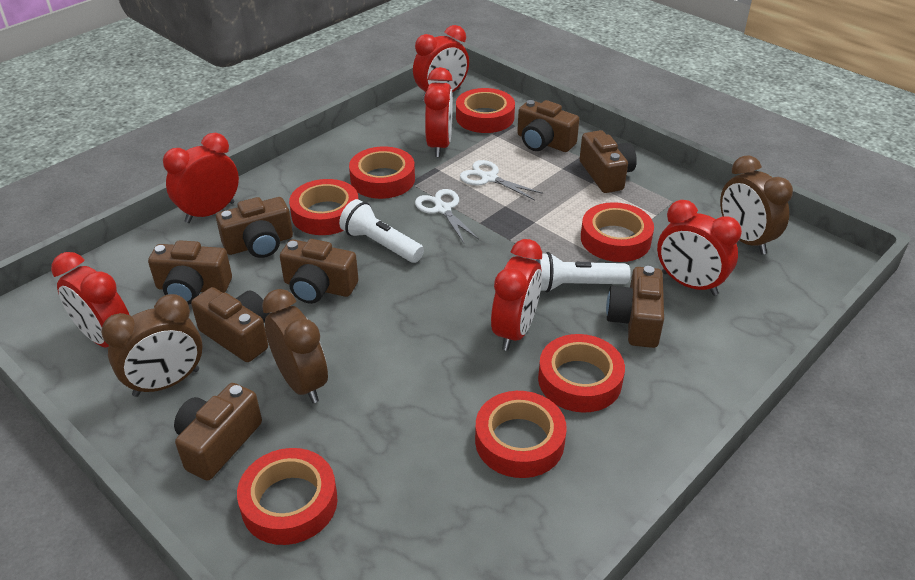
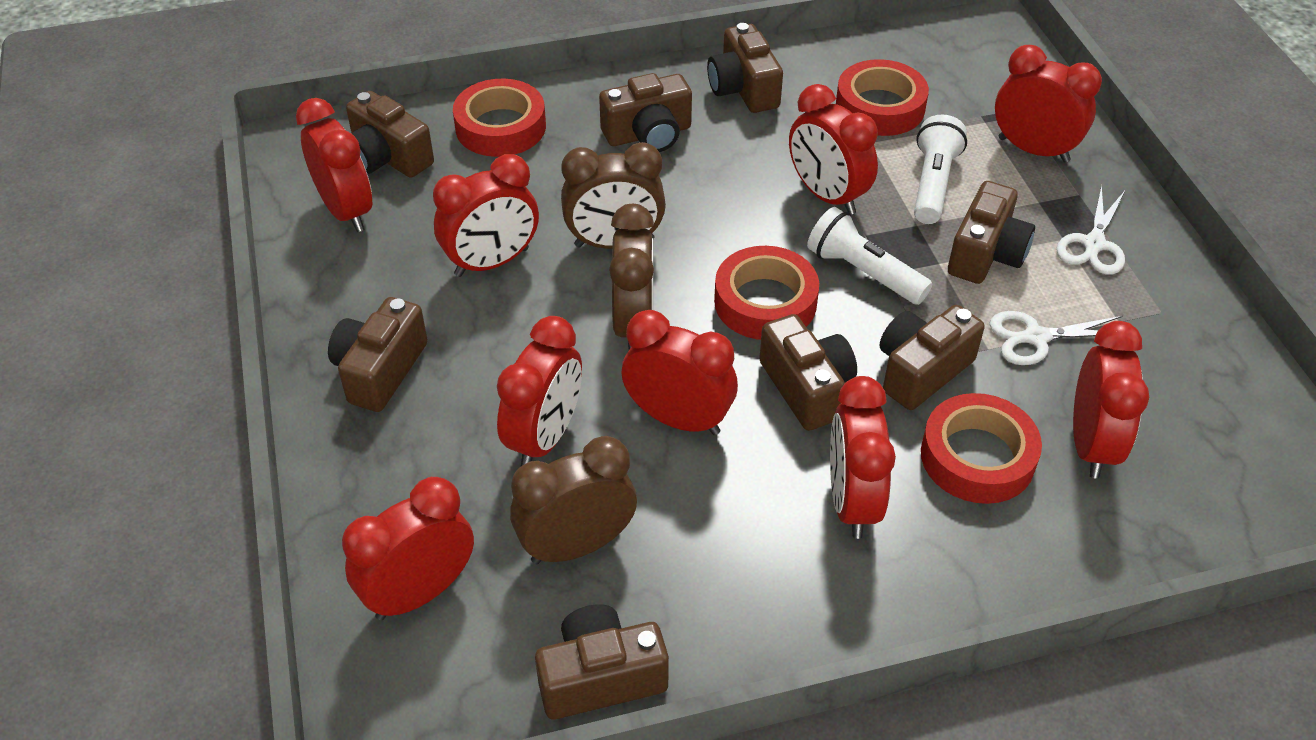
red clock: [51,252,129,347] [163,133,239,223] [413,25,469,101] [424,67,453,157] [491,239,542,351] [657,200,742,296] = 6 -> [296,98,372,232] [342,477,474,620] [433,154,539,277] [497,316,582,466] [621,310,738,435] [789,84,878,215] [830,376,896,539] [995,45,1102,163] [1073,321,1149,479] = 9
red tape: [237,448,338,545] [289,179,358,235] [349,146,415,199] [456,88,515,133] [475,391,567,478] [538,334,625,413] [581,202,654,262] = 7 -> [453,79,546,157] [714,246,819,340] [836,59,929,136] [921,393,1042,504] = 4

